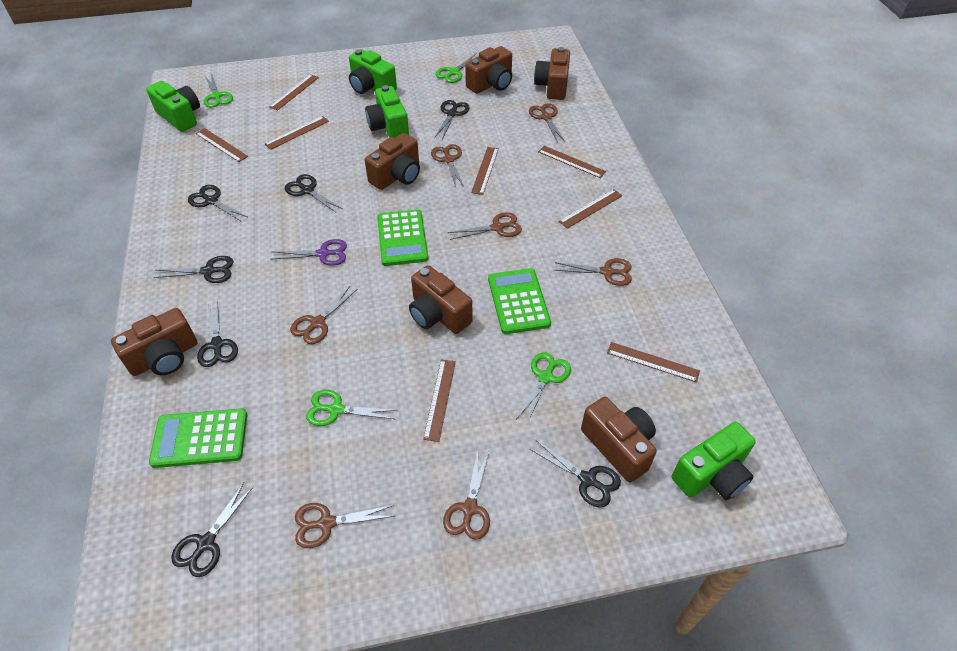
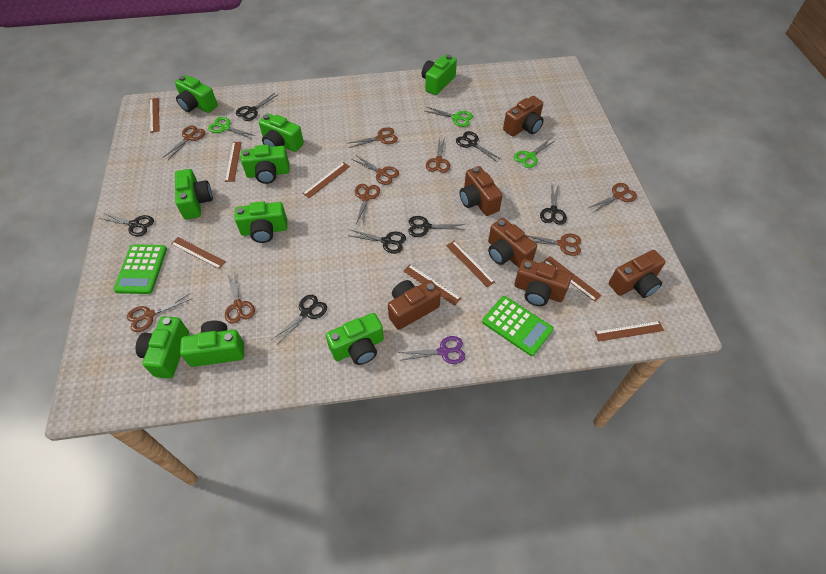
brown scissors: [290,286,358,344] [295,503,394,548] [431,144,464,187] [443,451,490,540] [448,212,522,240] [529,103,565,142] [554,258,632,286] = 7 -> [127,294,191,332] [164,125,205,160] [225,272,255,324] [349,127,398,148] [352,155,399,185] [355,184,380,224] [426,138,450,173] [526,234,581,256] [588,183,637,212] = 9
green calculator: [149,409,247,468] [377,209,428,266] [488,268,551,334] = 3 -> [113,244,167,294] [482,296,553,356] = 2
green camera: [146,81,200,132] [349,49,397,94] [365,85,409,138] [672,422,756,500] = 4 -> [135,316,189,379] [175,75,218,113] [175,169,213,219] [180,320,244,367] [234,201,287,243] [241,145,290,184] [259,113,304,152] [326,313,384,365] [422,55,457,95] = 9
green scissors: [204,73,233,108] [306,390,398,426] [435,53,477,83] [516,352,571,424] = 4 -> [208,117,256,139] [425,107,473,127] [514,139,556,168] = 3

